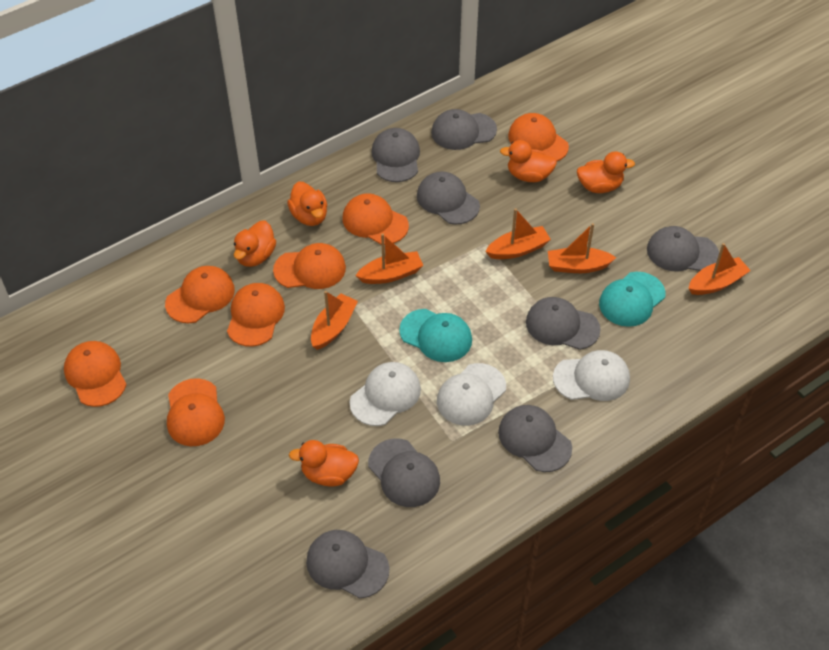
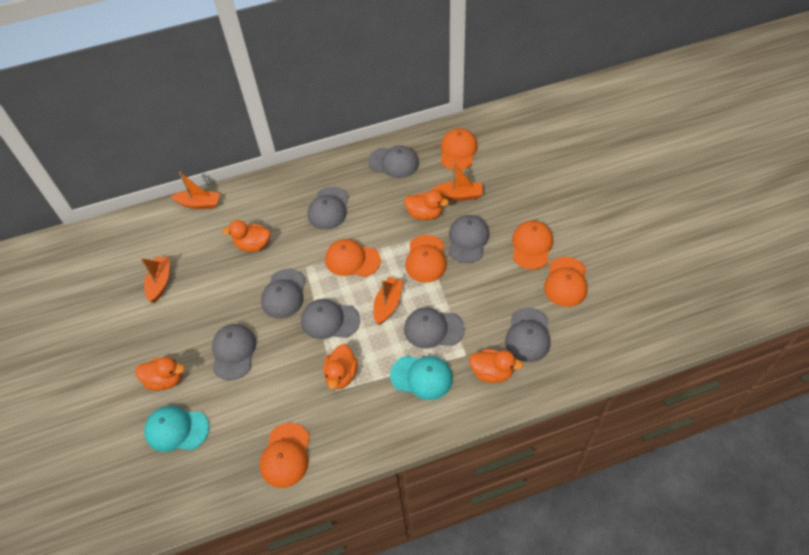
orange boat: [311,291,358,350] [355,233,424,284] [485,208,551,259] [548,223,616,273] [688,243,751,295] = 5 -> [140,257,170,303] [170,172,220,209] [373,277,403,325] [432,163,483,201] = 4
orange cap: [64,341,127,407] [165,266,235,323] [167,378,225,446] [227,283,285,347] [273,243,346,289] [343,193,409,245] [508,113,569,161] = 7 -> [260,423,310,488] [325,239,381,277] [405,235,447,283] [441,128,478,170] [512,221,553,270] [544,257,588,307] = 6
white cap: [350,362,421,426] [437,363,506,426] [553,350,630,401] = 3 -> none = 0

